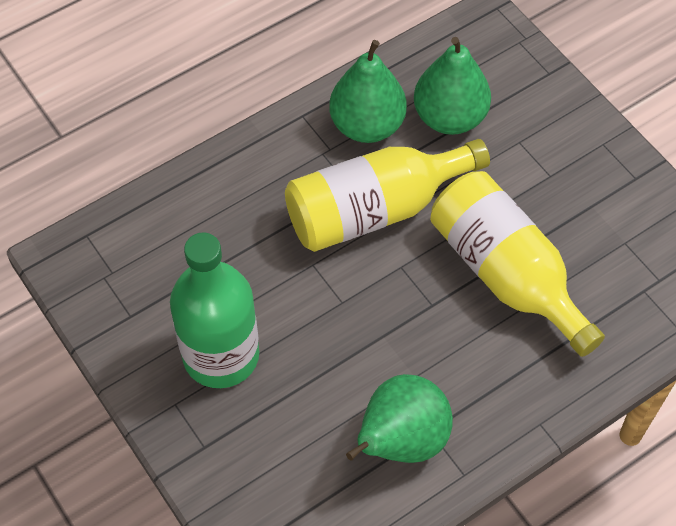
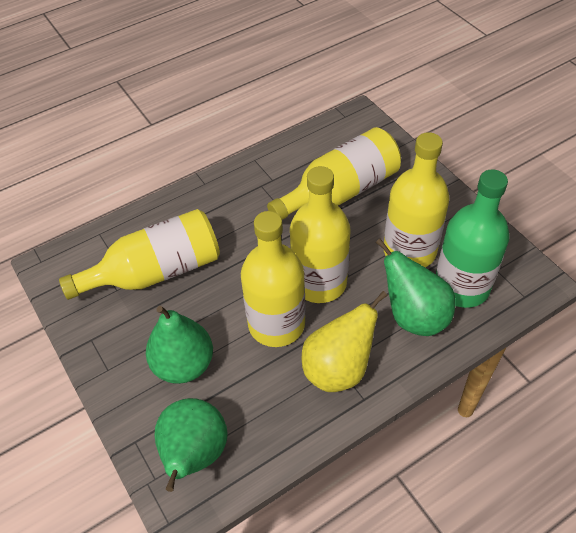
yellow bottle: [285,139,490,252] [430,171,605,357] = 2 -> [59,209,220,300] [241,211,305,347] [267,127,401,220] [290,166,350,303] [384,132,450,267] = 5
yellow pear: none = 0 -> [301,291,388,392] = 1

